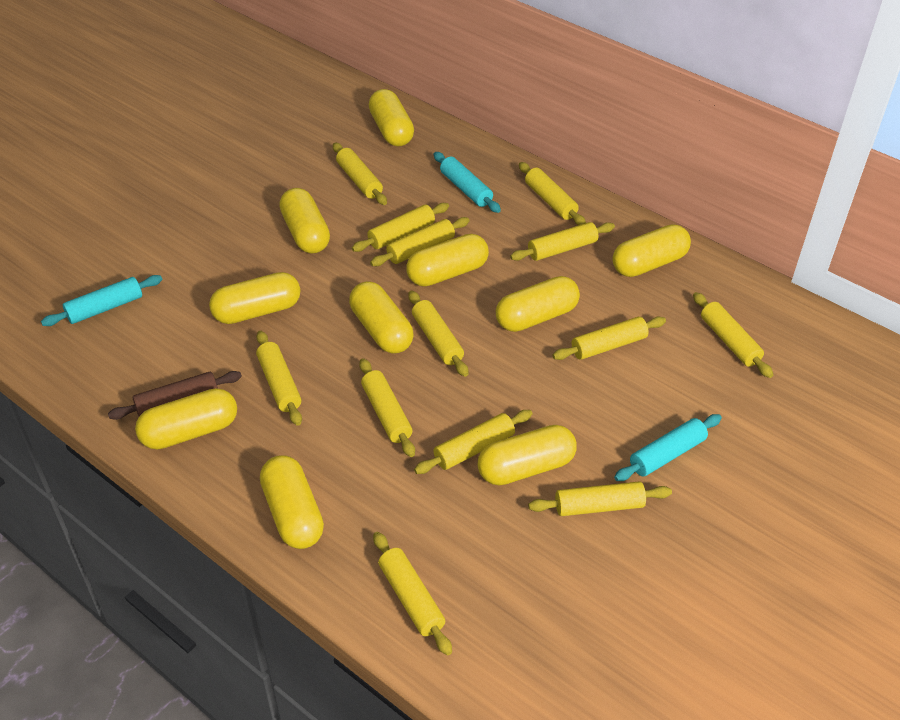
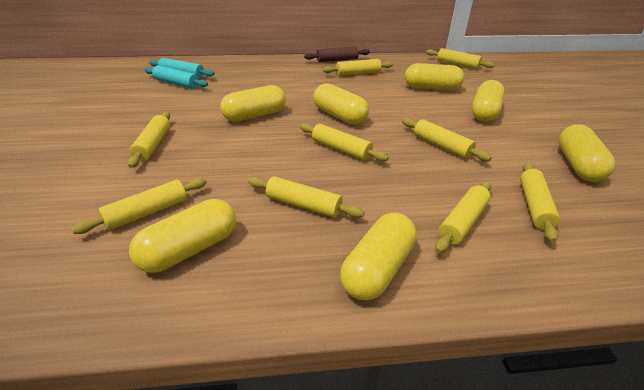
turquoise rolling pin: [41,275,162,326] [434,152,501,213] [614,414,722,481] = 3 -> [144,65,208,88] [149,58,215,78] = 2
yellow capsule: [135,388,237,449] [209,272,300,324] [260,455,324,549] [279,188,330,254] [349,281,414,353] [369,89,414,146] [406,234,489,287] [477,425,577,485] [496,276,580,332] [612,224,691,277] = 10 -> [129,199,236,273] [220,85,286,122] [313,83,369,125] [340,213,417,301] [405,63,464,90] [472,80,505,122] [558,124,616,182] = 7
yellow rolling pin: [256,331,302,426] [333,142,387,205] [352,203,449,252] [359,358,415,457] [370,217,470,266] [373,532,452,656] [408,291,468,377] [414,410,533,474] [510,222,615,261] [519,162,586,225] [528,482,672,516] [552,316,666,360] [693,292,773,378] = 13 -> [72,178,207,234] [128,112,170,168] [248,176,364,218] [300,123,389,161] [323,59,393,76] [402,118,492,161] [426,48,495,69] [435,181,492,253] [520,162,560,242] = 9

